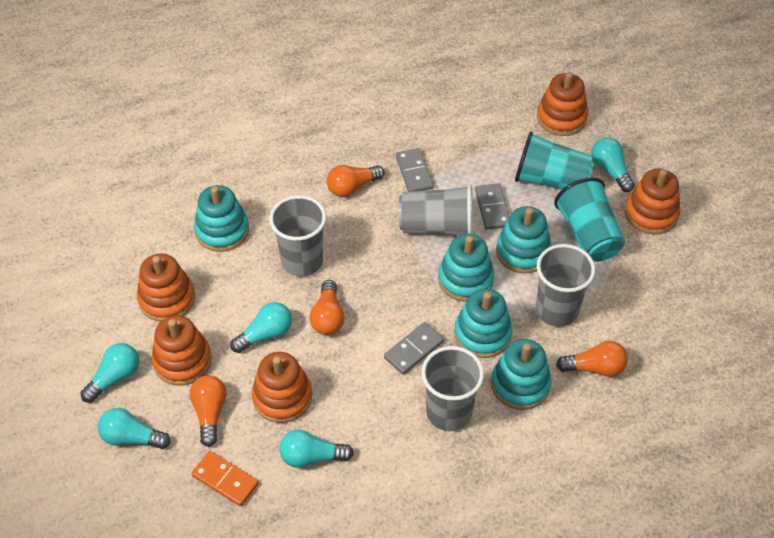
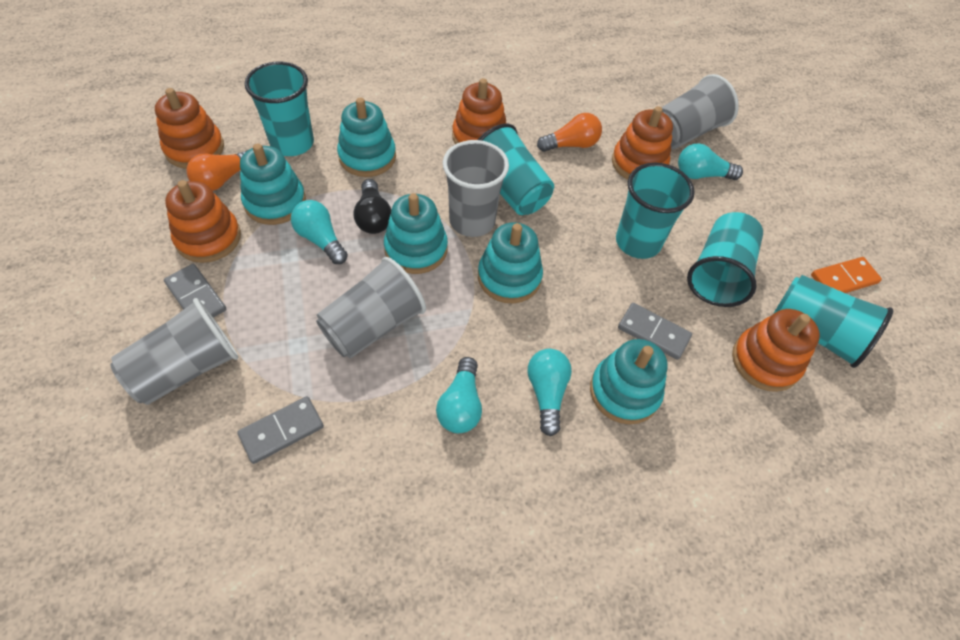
black light bulb: none = 0 -> [353,179,391,234] = 1
orange light bulb: [190,375,226,447] [310,280,345,335] [327,165,385,197] [556,341,628,377] = 4 -> [186,150,248,191] [537,113,602,152] = 2
turquoise cup: [515,132,595,190] [554,177,625,262] = 2 -> [245,62,314,156] [478,124,554,215] [616,163,695,259] [687,212,763,307] [773,275,893,368] = 5
turquoise light bulb: [81,343,139,403] [98,408,170,449] [230,302,292,353] [280,430,354,468] [591,137,635,192] = 5 -> [291,200,348,264] [436,357,482,433] [528,349,572,436] [678,143,743,180] = 4

